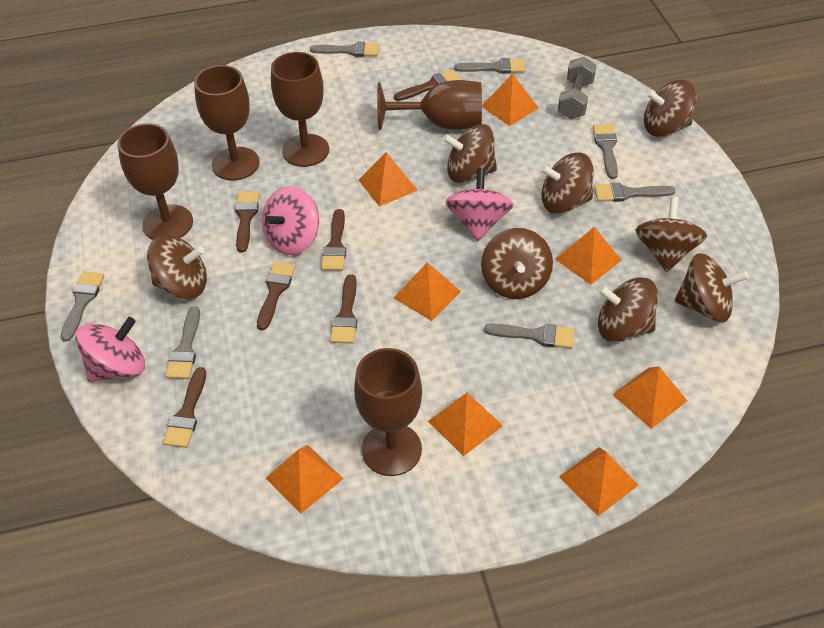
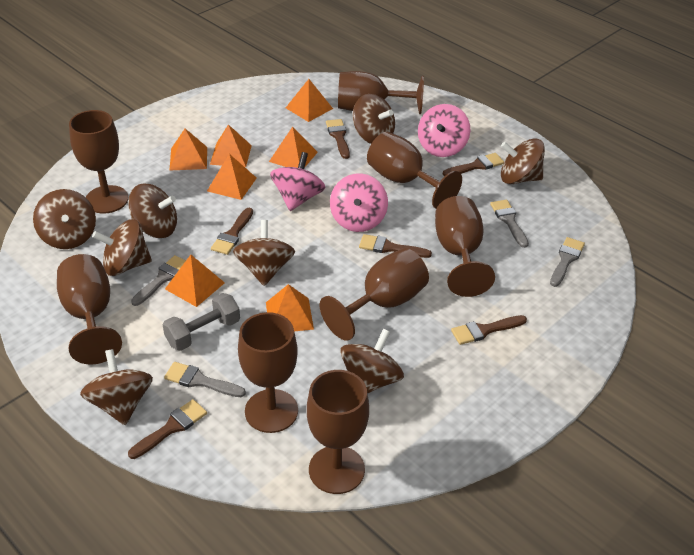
brown goblet: [118,123,193,240] [194,65,260,181] [271,52,329,167] [354,348,422,476] [377,80,482,130] = 5 -> [57,254,122,365] [69,110,129,214] [238,312,298,433] [307,370,369,494] [320,248,429,341] [338,71,424,114] [367,132,462,209] [435,196,495,297] = 8
grey brush: [60,272,104,342] [165,306,200,379] [310,42,379,57] [454,58,525,74] [484,323,574,349] [593,124,618,179] [594,183,675,202] = 7 -> [131,255,186,306] [164,362,246,397] [490,200,529,248] [550,237,585,287] = 4
orange pyramid: [266,445,343,514] [359,152,418,207] [394,262,461,321] [428,393,503,456] [482,73,539,126] [555,227,622,285] [559,447,638,516] [612,367,687,429] = 8 -> [165,255,225,307] [169,129,207,171] [207,154,257,200] [210,125,252,167] [266,284,314,331] [269,127,318,168] [286,79,333,122] = 7

